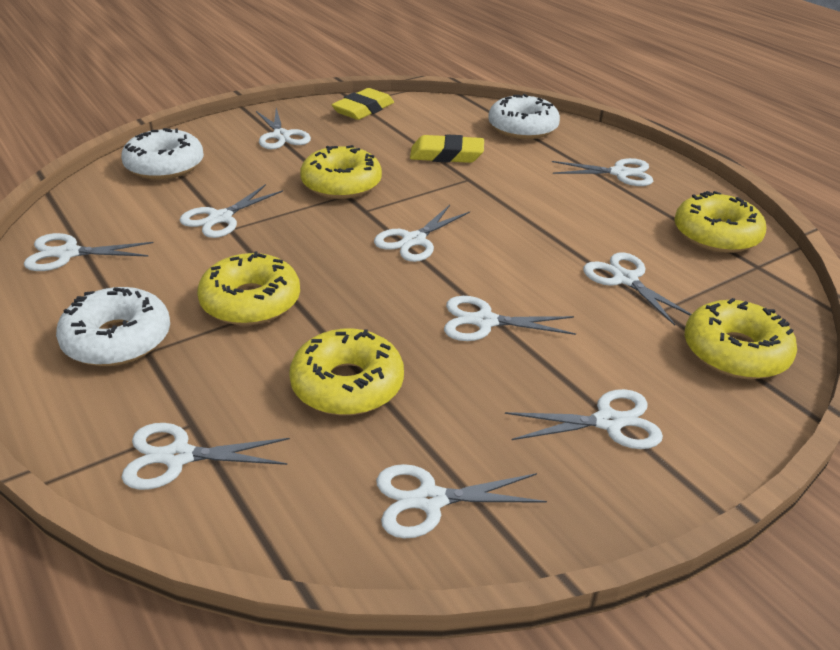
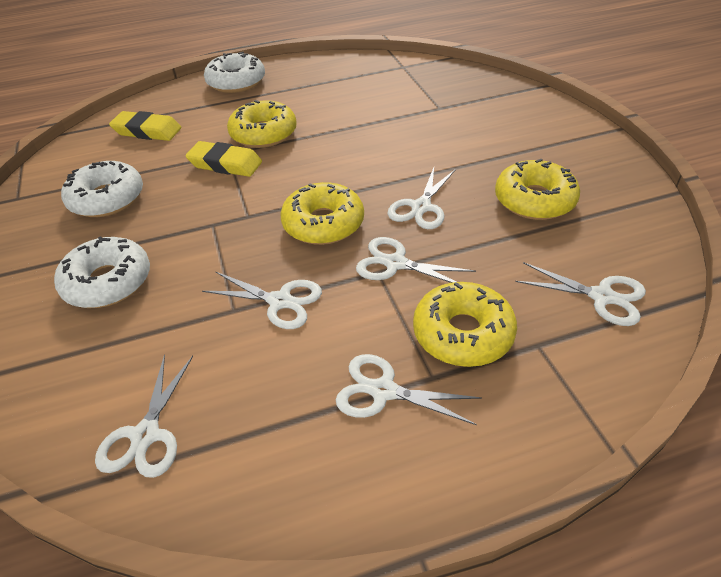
white scissors: [24,233,153,271] [121,423,290,490] [179,184,283,238] [256,108,311,149] [374,205,470,262] [376,464,547,538] [444,296,576,341] [505,389,663,449] [552,158,653,186] [583,253,692,326] = 10 -> [95,354,193,478] [202,271,322,329] [336,354,482,425] [356,237,476,283] [387,168,456,229] [515,262,646,326] = 6
yellow donut: [197,251,300,325] [289,328,404,416] [300,145,382,199] [674,191,767,253] [685,298,797,379] = 5 -> [227,100,297,148] [280,182,364,245] [413,282,517,367] [495,159,580,220] = 4

